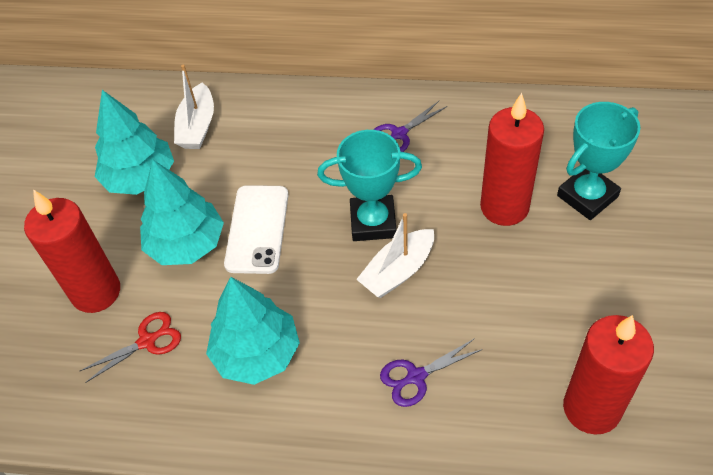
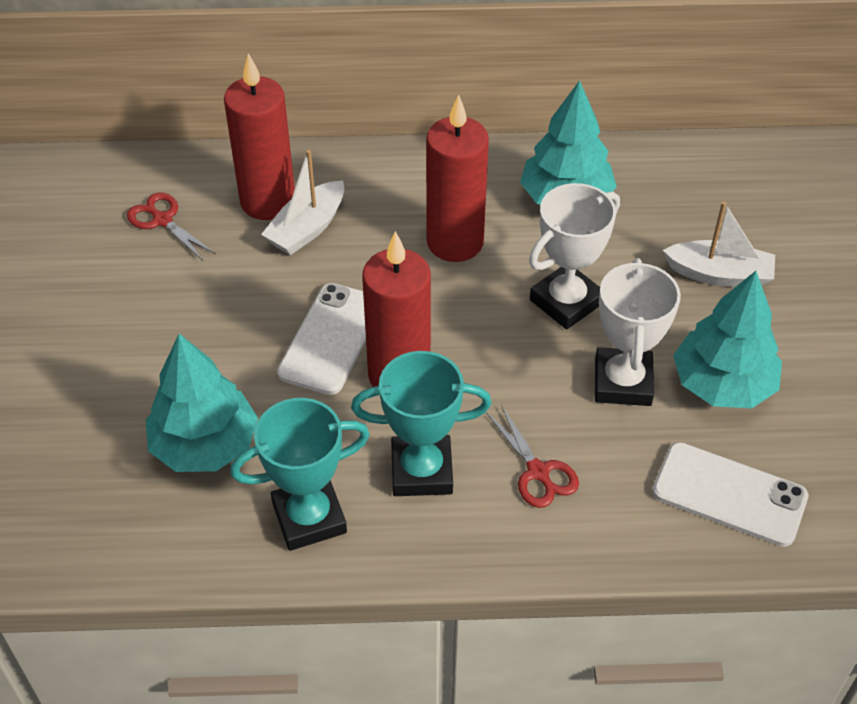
purple scissors: [373,101,447,152] [380,338,483,407] = 2 -> none = 0
red scissors: [79,312,181,383] = 1 -> [127,192,216,261] [486,405,579,508] = 2
white phone: [224,185,288,274] = 1 -> [277,283,366,395] [653,442,809,547] = 2
white trophy: none = 0 -> [529,183,620,329] [595,258,681,406] = 2

